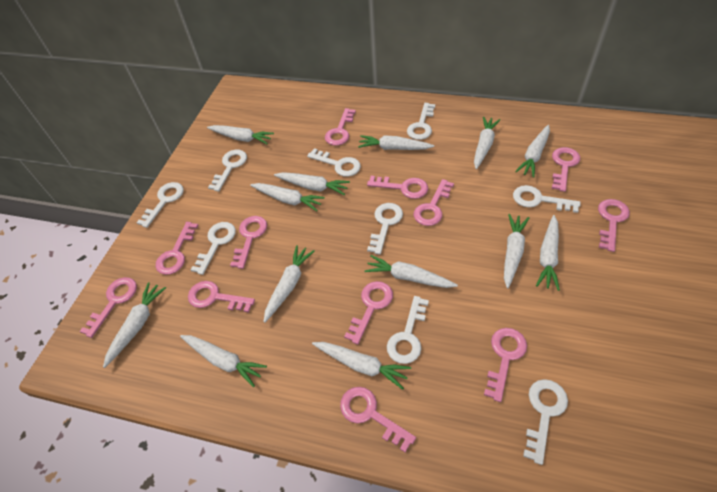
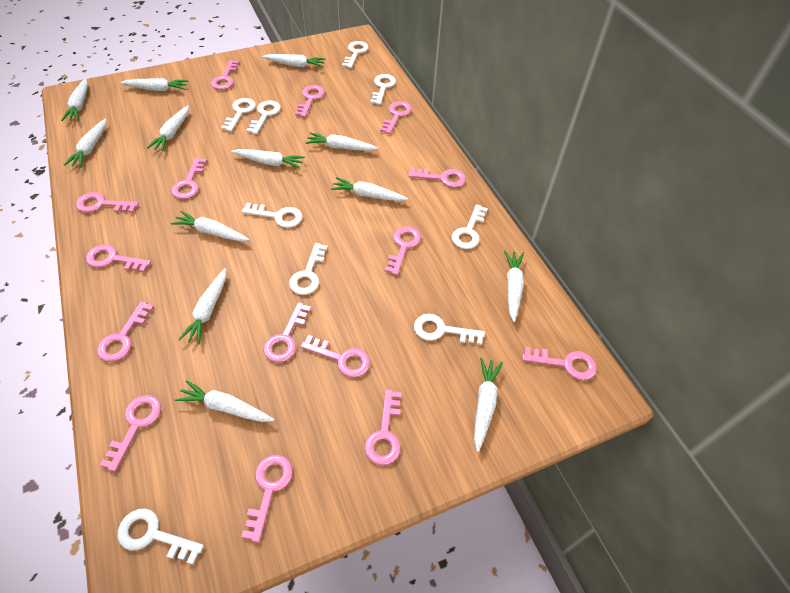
pink key: [80,277,137,338] [156,222,199,275] [188,281,255,313] [230,216,267,269] [325,108,356,146] [340,387,416,452] [344,281,393,344] [367,176,428,199] [414,179,454,226] [484,328,527,402] [552,147,580,192] [598,199,630,252] = 12 -> [76,192,139,213] [86,244,151,272] [97,301,154,362] [100,395,161,472] [171,158,207,199] [211,60,239,90] [241,455,293,543] [263,302,311,362] [295,85,325,117] [300,335,370,377] [364,389,402,465] [380,101,412,134] [385,226,421,275] [408,168,466,188] [523,347,597,380] = 15

